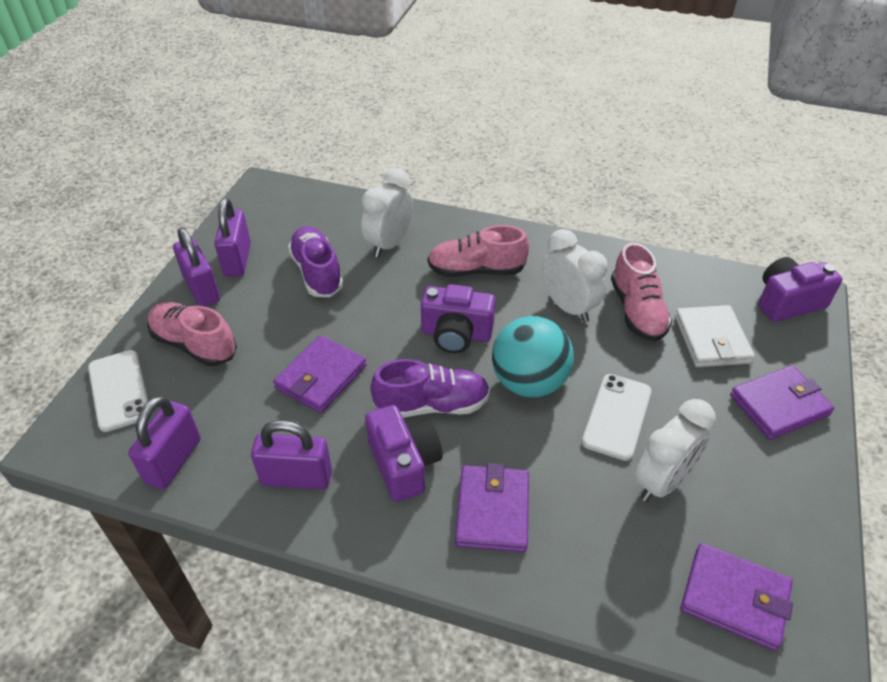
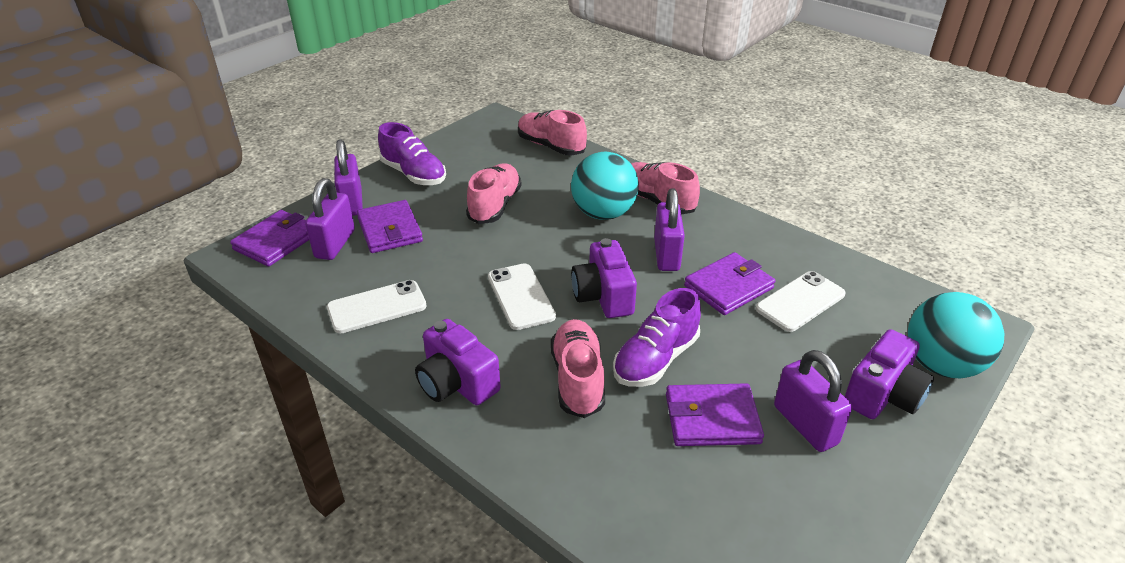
pink shoe: [147,302,237,366] [427,225,529,277] [611,242,672,342] = 3 -> [466,164,522,224] [518,110,587,156] [551,319,605,418] [631,162,700,215] = 4
turquoise ball: [492,316,574,397] = 1 -> [571,152,639,220] [908,292,1004,378] = 2
white clock: [361,168,413,257] [542,229,608,322] [635,399,716,502] = 3 -> none = 0
white phone: [88,350,148,432] [582,374,651,461] = 2 -> [327,280,427,334] [488,263,556,330] [756,271,846,332] = 3
white wallet: [675,305,755,367] = 1 -> none = 0

